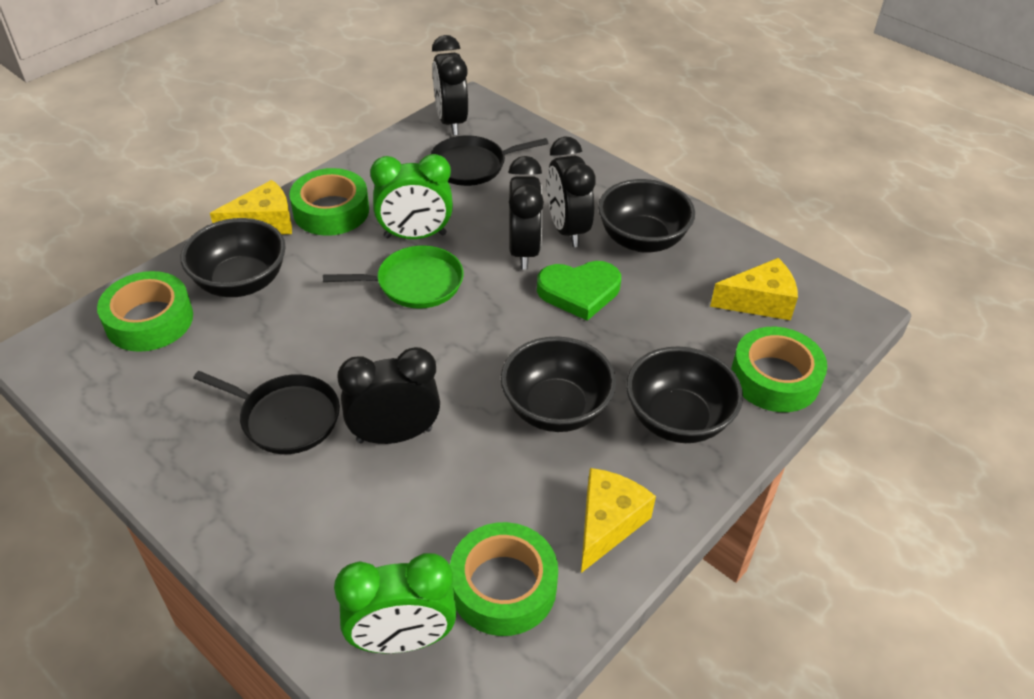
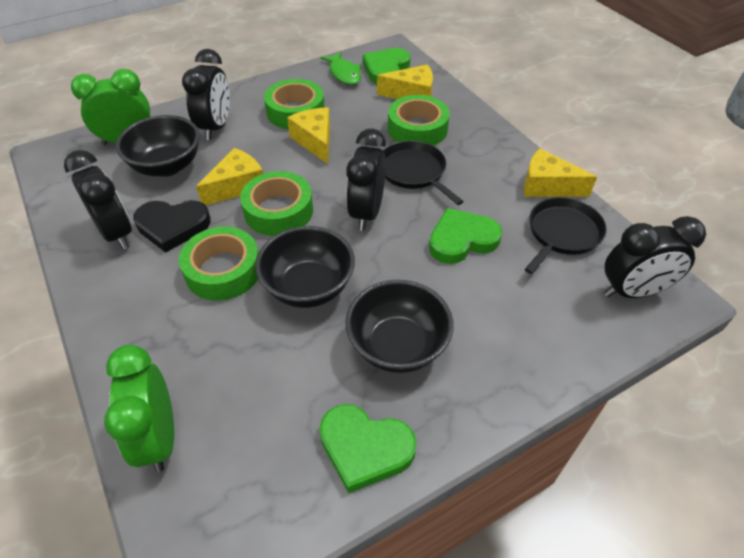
black bowl: [181,218,286,297] [501,336,616,432] [598,179,695,252] [626,346,743,443] = 4 -> [116,115,200,177] [255,226,355,308] [345,280,453,373] = 3
black heart: none = 0 -> [133,200,211,253] = 1
green fish: none = 0 -> [320,52,361,85] = 1
green heart: [537,261,621,321] = 1 -> [319,404,417,493] [363,48,411,84] [429,208,502,264] = 3
green pan: [323,246,464,309] = 1 -> none = 0
yellow cheese: [210,180,292,234] [581,468,656,573] [710,258,798,320] = 3 -> [196,148,263,205] [287,107,330,164] [377,64,433,99] [524,148,597,197] = 4

